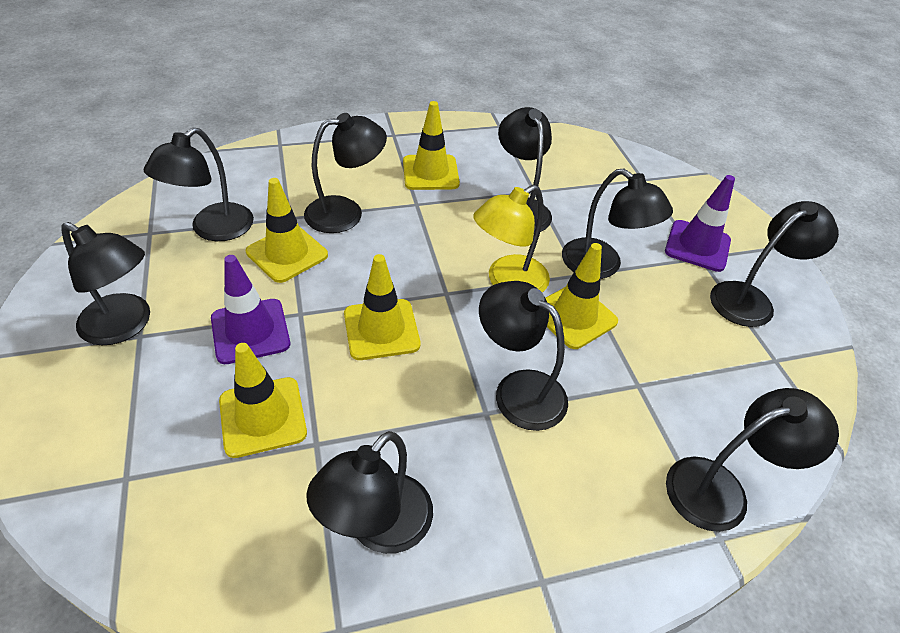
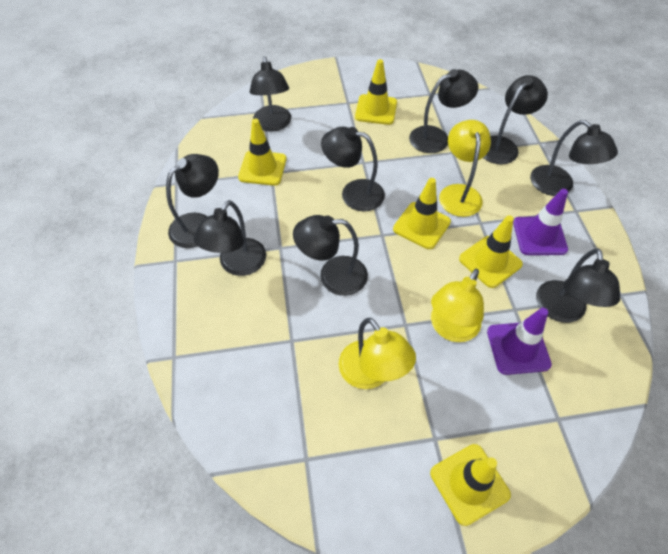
yellow lamp: [473,185,550,292] = 1 -> [339,318,416,389] [431,269,484,342] [439,120,491,217] = 3

